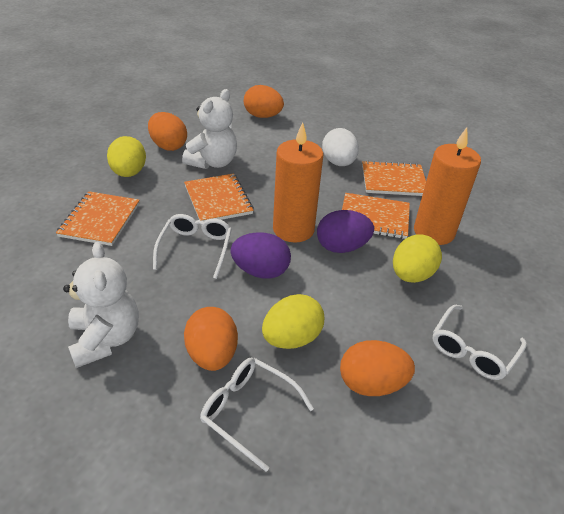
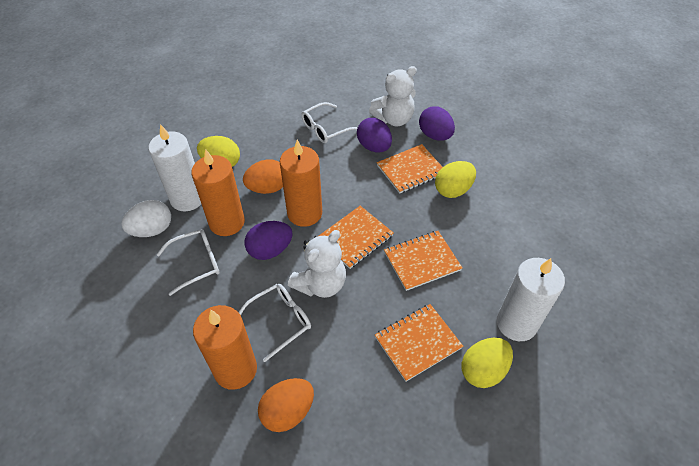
orange candle: [273,122,324,243] [414,127,481,245] = 2 -> [191,149,245,236] [193,305,257,390] [280,140,322,227] = 3
orange egg: [148,112,187,151] [184,307,238,371] [244,85,284,118] [340,340,415,396] = 4 -> [243,159,283,194] [258,378,314,432] = 2
purple egg: [230,232,291,279] [317,210,374,253] = 2 -> [244,221,293,260] [357,118,392,152] [419,106,455,141] = 3
white candle: none = 0 -> [148,124,201,211] [497,258,565,341] = 2

